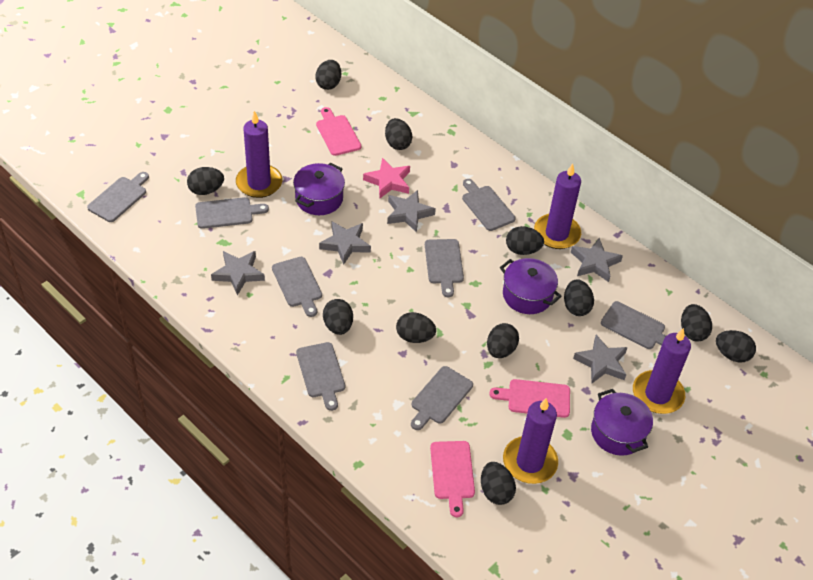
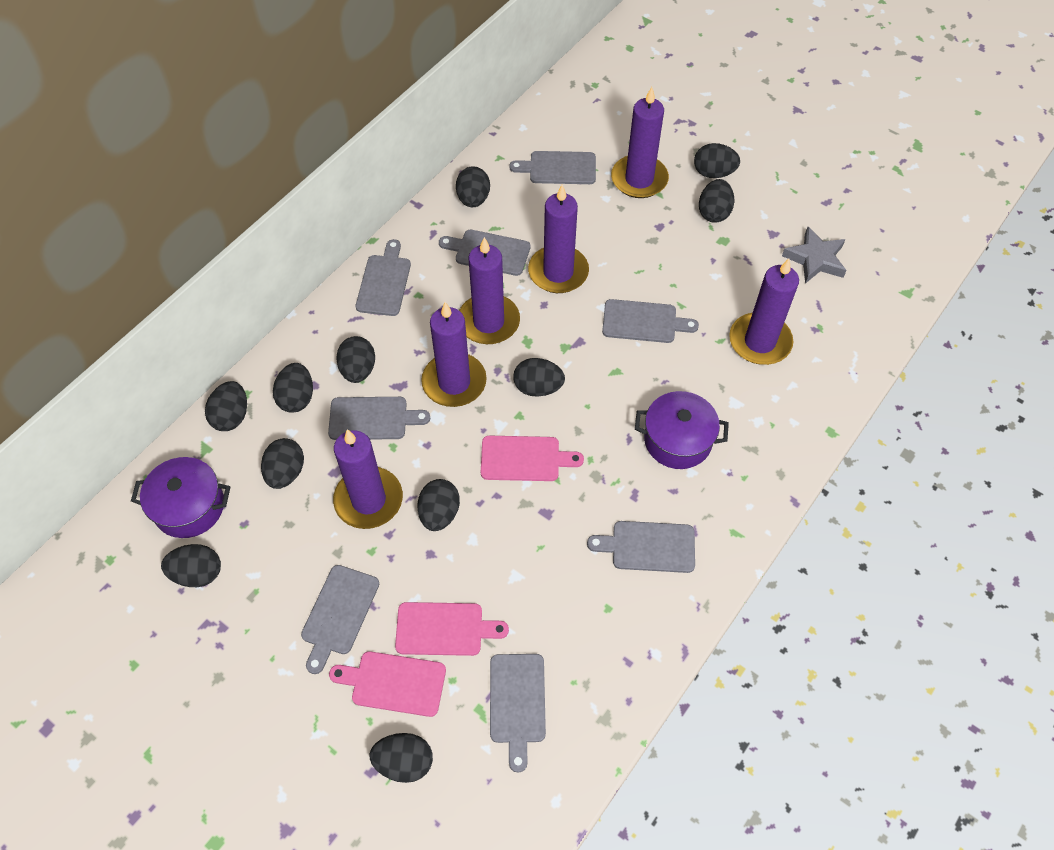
grey star: [211,251,265,295] [319,222,371,264] [387,190,436,233] [571,238,623,282] [573,335,628,383] = 5 -> [782,227,847,284] = 1
pink star: [363,158,410,198] = 1 -> none = 0
purple candle: [236,111,282,198] [503,398,558,484] [534,164,581,249] [633,328,691,414] = 4 -> [333,429,403,529] [421,302,487,407] [459,237,520,344] [528,185,589,293] [611,87,669,198] [729,258,799,365] = 6
purple pot: [293,163,345,215] [500,258,562,314] [591,389,653,456] = 3 -> [131,457,230,538] [635,391,729,469] = 2

